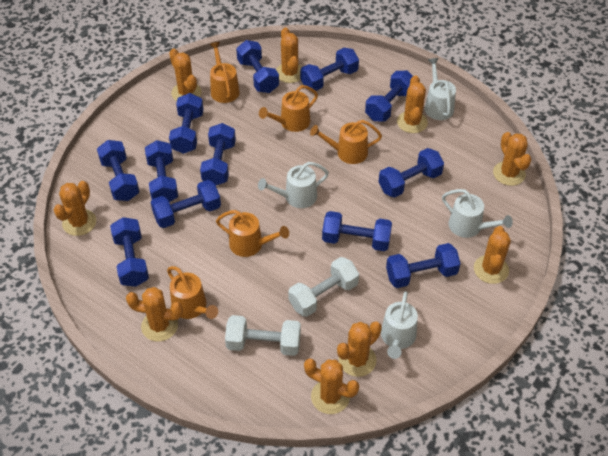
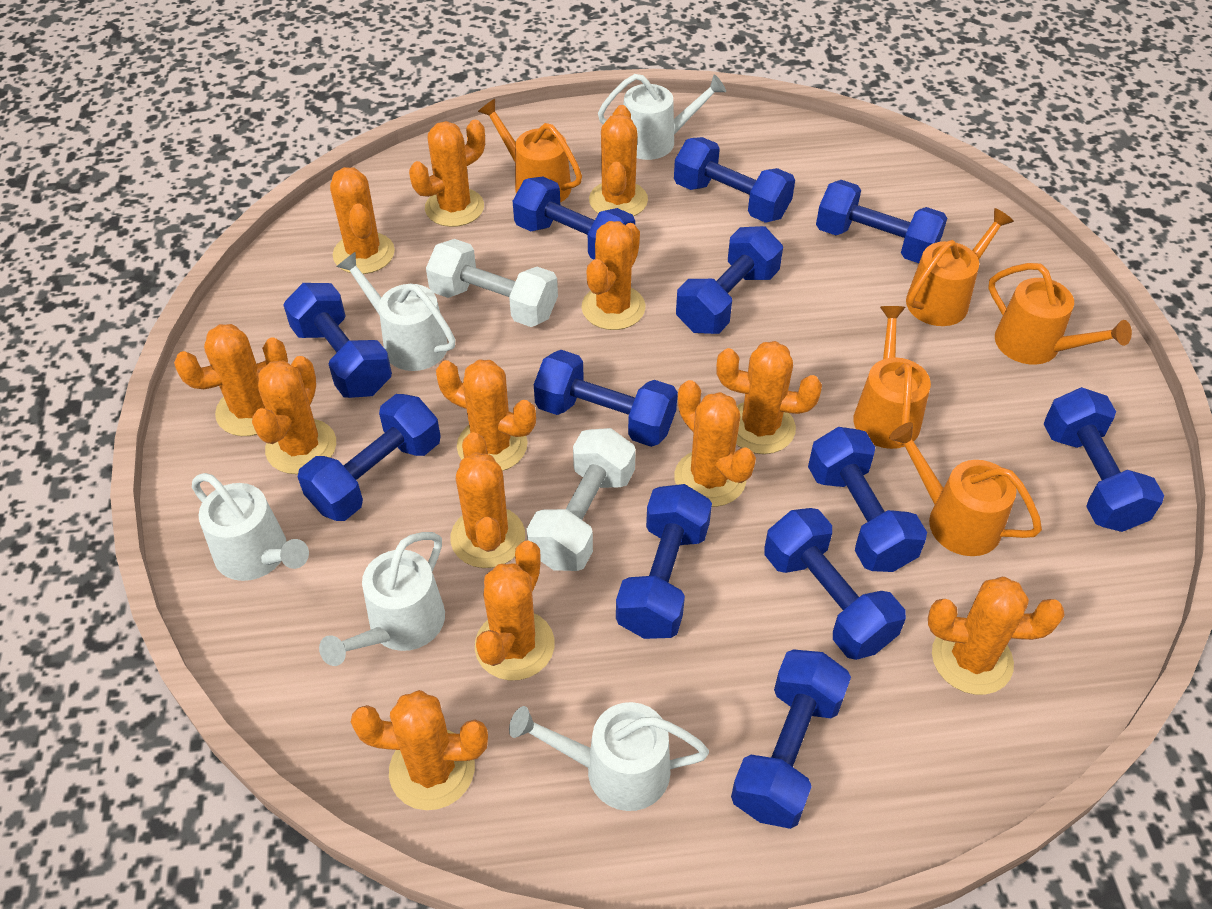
orange cactus: [54,181,96,236] [126,287,183,341] [169,48,202,101] [276,27,302,83] [304,359,359,414] [337,321,382,377] [397,75,428,133] [474,226,511,284] [493,132,531,186] = 9 -> [174,324,288,436] [252,356,336,474] [330,167,395,274] [351,690,488,810] [409,120,485,227] [436,360,536,471] [450,432,525,568] [475,540,554,680] [582,221,646,330] [589,105,648,216] [675,380,756,507] [716,341,822,454] [928,577,1065,695] = 13
white watering can: [258,162,329,208] [381,291,418,359] [425,58,456,120] [442,189,513,238] = 4 -> [192,473,309,581] [319,532,445,666] [336,252,456,371] [509,702,709,811] [598,74,726,160] = 5

